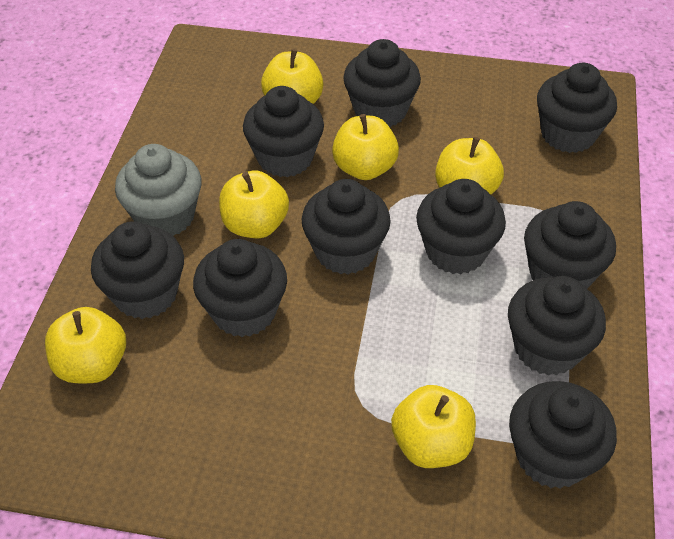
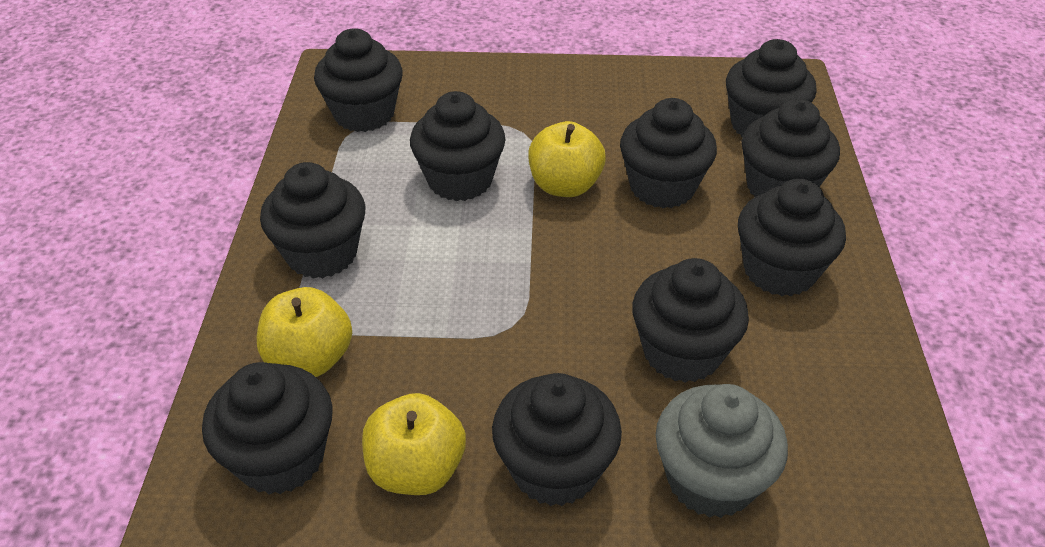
yellow apple: [45,307,126,383] [219,171,289,238] [261,49,323,104] [332,114,399,180] [391,385,476,468] [435,137,504,195] = 6 -> [257,287,352,377] [362,393,466,495] [528,121,606,197] = 3

